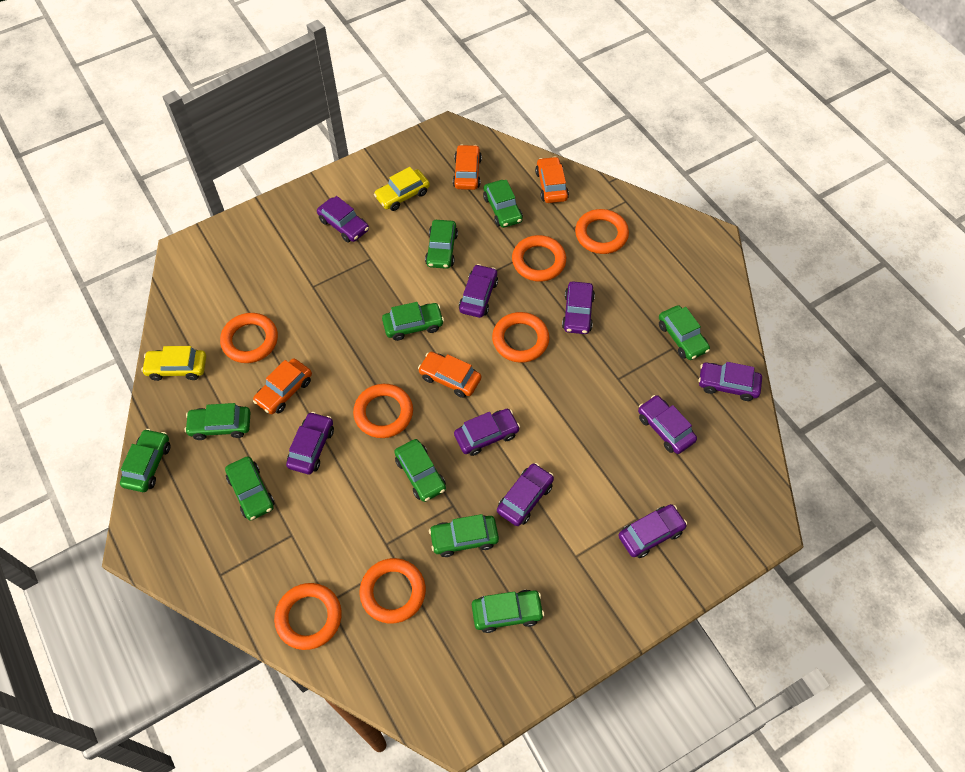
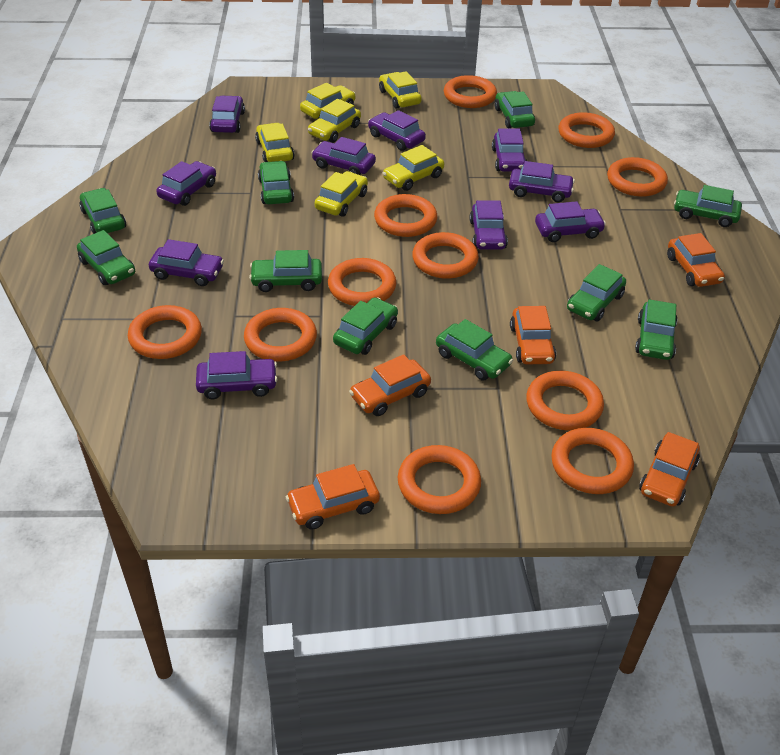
orange car: [253,358,312,414] [418,352,481,398] [453,144,482,190] [535,156,569,203] = 4 -> [286,464,380,530] [349,354,431,416] [510,306,556,364] [639,432,700,507] [667,233,725,287] = 5
orange ring: [220,313,278,363] [274,583,342,650] [353,384,413,438] [360,558,426,624] [492,312,550,363] [512,235,566,282] [575,209,629,254] = 7 -> [128,305,202,359] [244,308,317,361] [328,258,396,306] [374,194,437,237] [398,445,481,514] [412,232,479,279] [444,75,497,108] [526,371,604,431] [551,428,634,494] [558,112,615,148] [607,157,668,197] = 11
purple car: [286,412,334,474] [317,196,369,243] [454,409,520,456] [459,264,498,318] [497,463,554,526] [562,281,595,334] [618,504,687,558] [638,395,697,454] [698,362,762,401] = 9 -> [149,239,224,286] [156,161,216,206] [196,351,277,399] [209,96,245,133] [311,137,376,175] [368,110,426,151] [469,200,508,250] [492,128,527,172] [509,161,575,202] [535,201,606,242] = 10
yellow car: [141,346,206,381] [374,167,430,211] = 2 -> [255,123,294,162] [300,83,356,119] [308,99,361,143] [315,171,368,217] [379,71,422,109] [383,145,444,191] = 6

